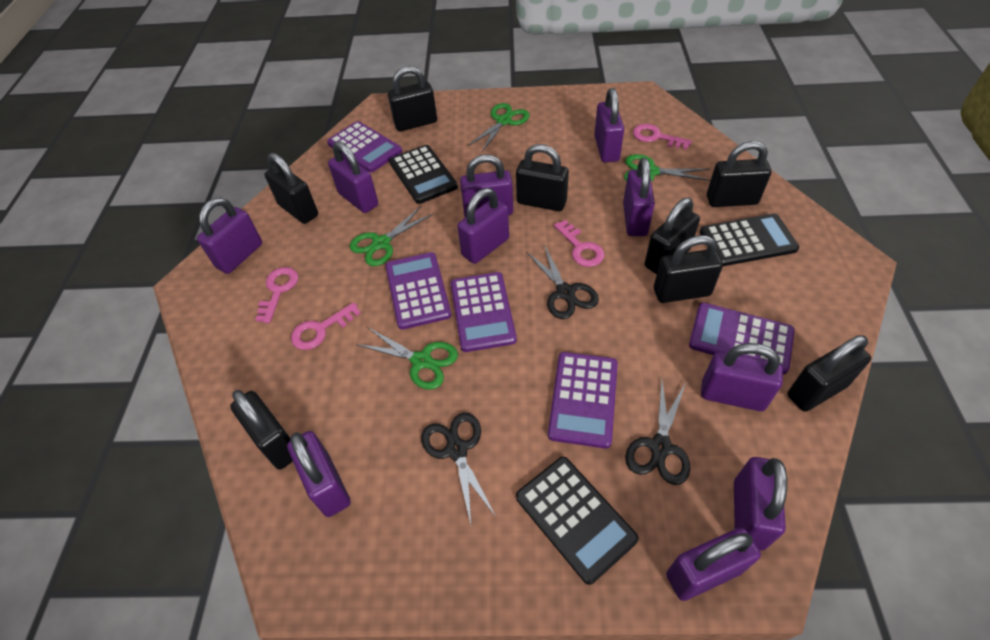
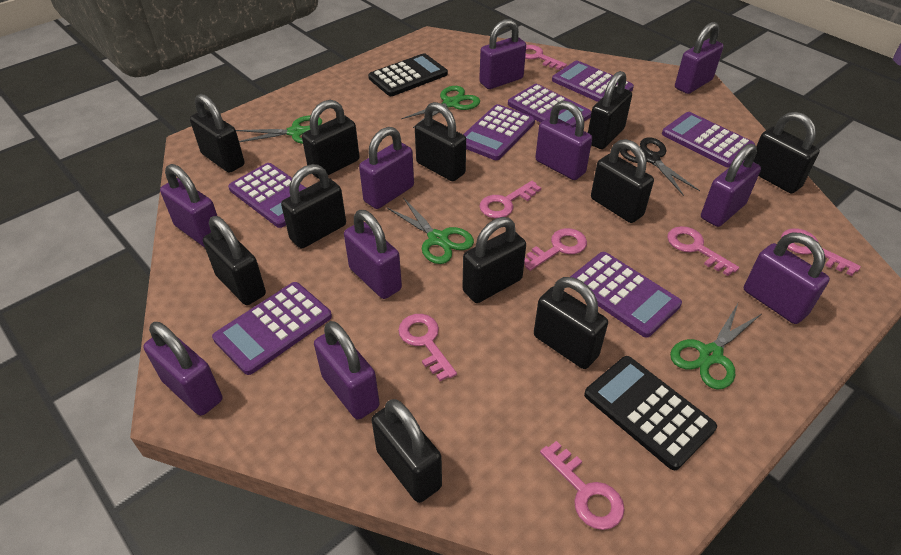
black calculator: [389,145,458,204] [516,457,639,585] [700,213,799,266] = 3 -> [368,53,448,96] [584,356,717,470] = 2
black padlock: [230,390,293,470] [264,153,318,224] [388,66,437,131] [516,144,569,211] [645,198,700,274] [654,235,723,303] [707,141,772,207] [787,335,871,412] = 8 -> [190,94,245,173] [203,216,266,305] [281,164,346,249] [302,100,360,179] [372,399,442,503] [415,102,466,181] [462,217,526,303] [534,277,608,369] [588,71,632,149] [591,139,654,223] [753,112,820,193] = 11
black scissors: [421,412,496,524] [526,245,599,319] [625,379,690,485] = 3 -> [620,137,700,196] = 1
pink key: [255,267,298,323] [291,302,361,350] [554,220,604,267] [633,124,692,149] = 4 -> [398,314,457,381] [479,181,541,218] [524,228,587,271] [525,45,567,70] [540,441,625,530] [667,226,739,276] [781,228,861,276] = 7
purple calculator: [327,121,402,172] [386,252,451,330] [451,272,517,352] [548,352,618,449] [689,303,795,375] = 5 -> [212,282,332,375] [228,163,306,228] [463,104,535,160] [508,84,592,127] [552,60,634,102] [570,252,682,338] [662,112,755,168] = 7

